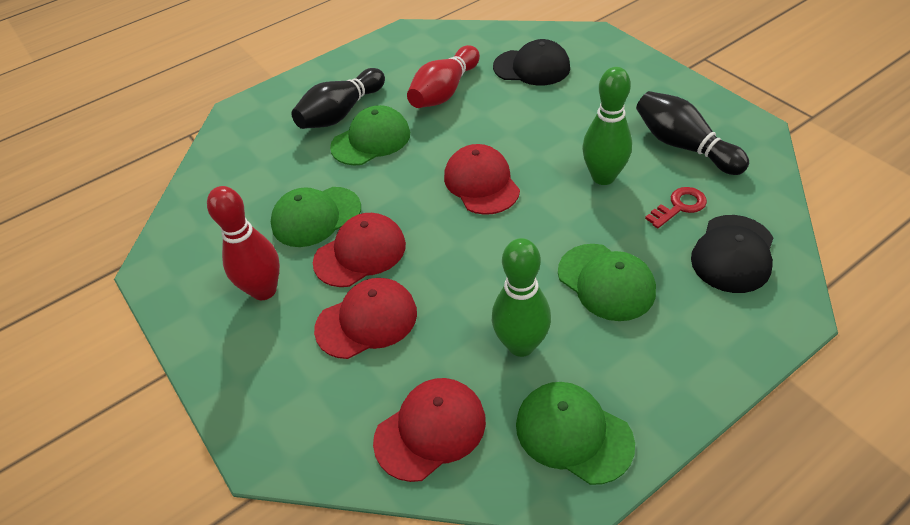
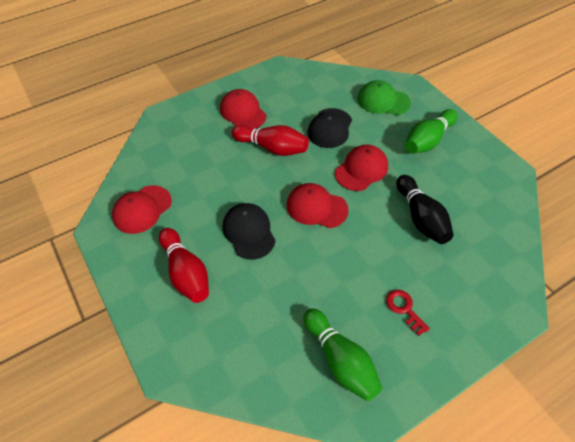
black bowling pin: [291,68,385,129] [636,91,749,175] = 2 -> [396,175,454,244] = 1
green cap: [271,187,361,247] [330,105,410,165] [516,382,635,485] [558,244,656,321] = 4 -> [357,80,411,115] = 1

